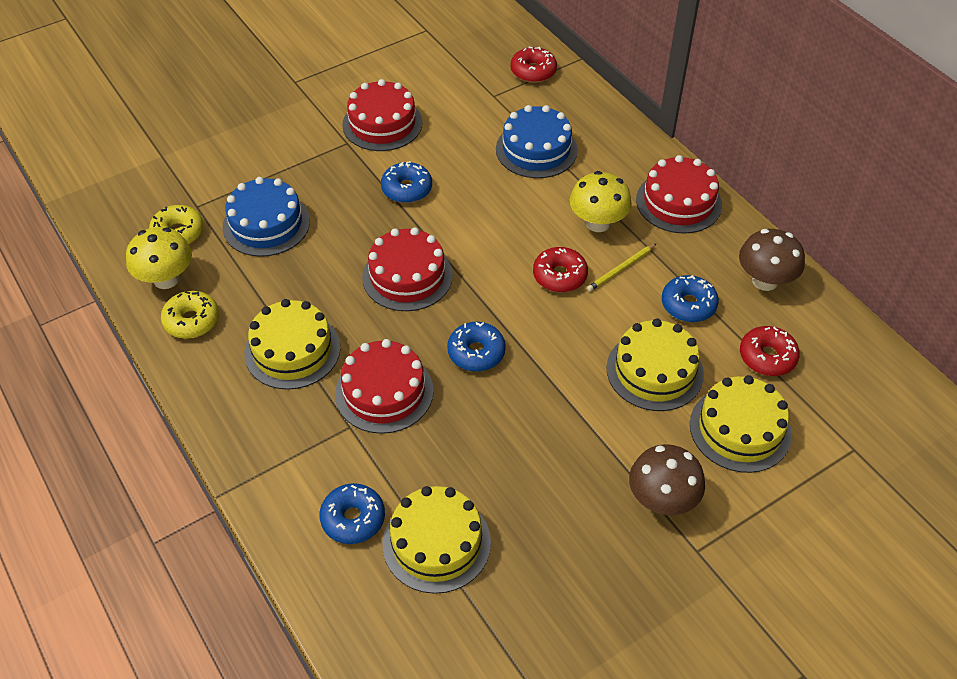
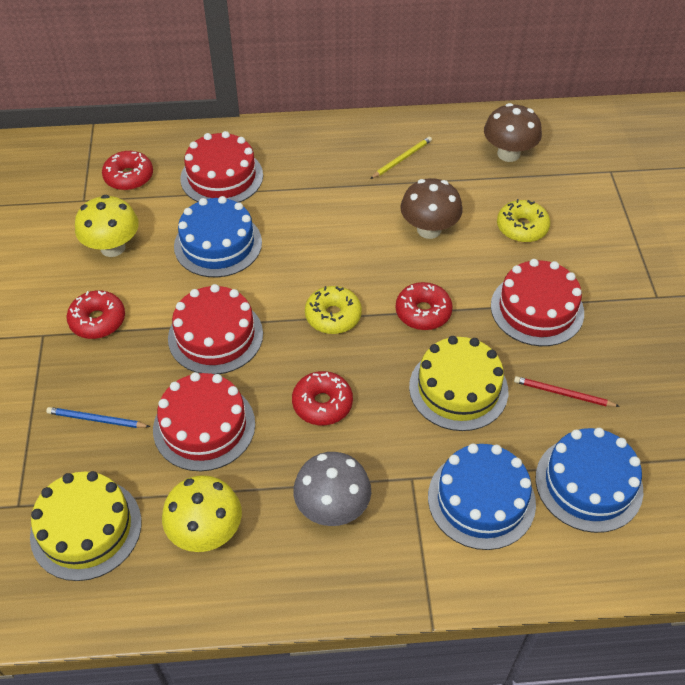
blue cake: [222,177,310,257] [496,105,578,178] = 2 -> [174,196,262,277] [428,444,536,550] [535,428,643,533] = 3
blue donut: [319,483,385,544] [381,161,432,203] [447,322,506,372] [662,275,719,322] = 4 -> none = 0
blue pencil: none = 0 -> [46,407,150,428] = 1
grey mushroom: none = 0 -> [293,452,371,526] = 1
red donut: [511,47,557,83] [533,247,588,292] [740,326,800,376] = 3 -> [67,290,125,339] [102,151,153,190] [292,371,353,425] [396,282,453,330] = 4
red pencil: none = 0 -> [514,376,620,407] = 1
yellow cake: [244,299,340,390] [382,486,491,594] [606,319,704,411] [690,375,792,473] = 4 -> [30,471,142,581] [409,336,508,431] = 2

